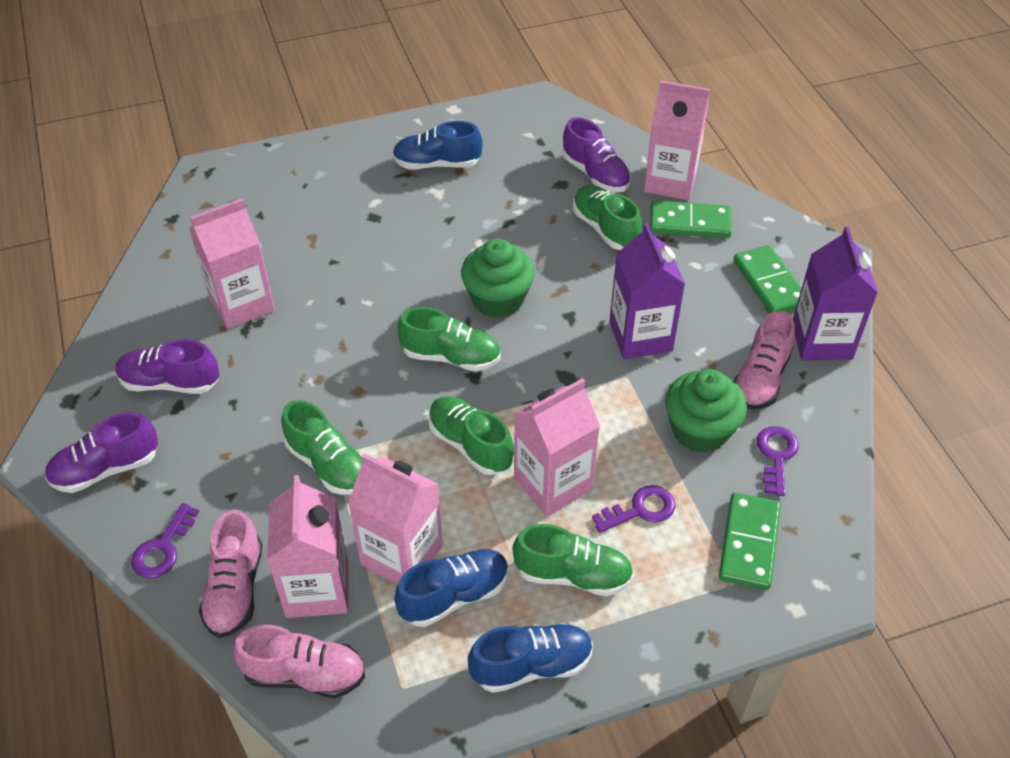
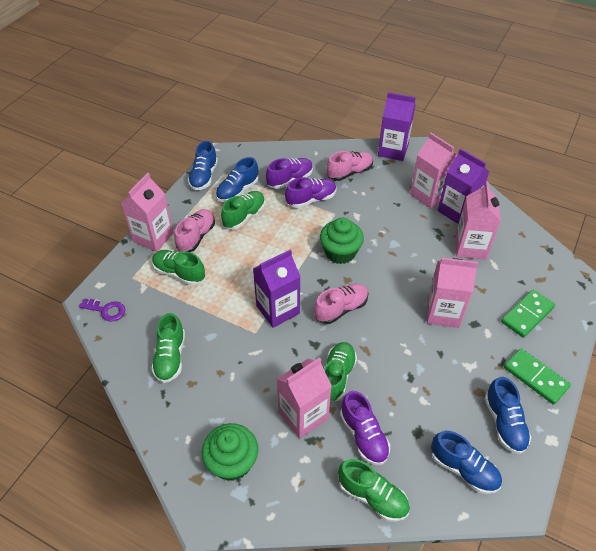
blue shoe: [393,121,483,169] [394,549,509,627] [468,623,593,693] = 3 -> [188,141,218,190] [216,157,259,202] [431,431,502,494] [484,377,531,454] = 4
green domino: [650,200,732,238] [719,492,781,590] [733,245,802,313] = 3 -> [501,289,555,338] [504,348,571,405] = 2
purple carton: [609,222,685,359] [793,226,878,361] = 2 -> [253,249,301,328] [378,92,416,161] [438,148,489,224] = 3
purple key: [131,503,199,578] [592,485,675,533] [757,426,799,496] = 3 -> [79,298,125,322] = 1

